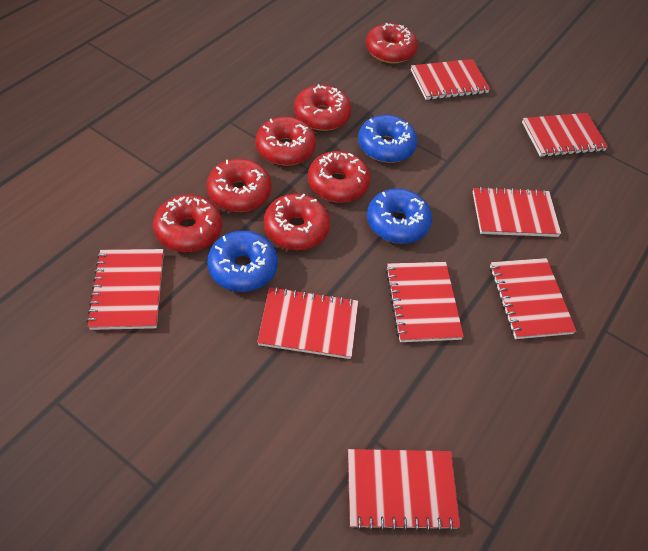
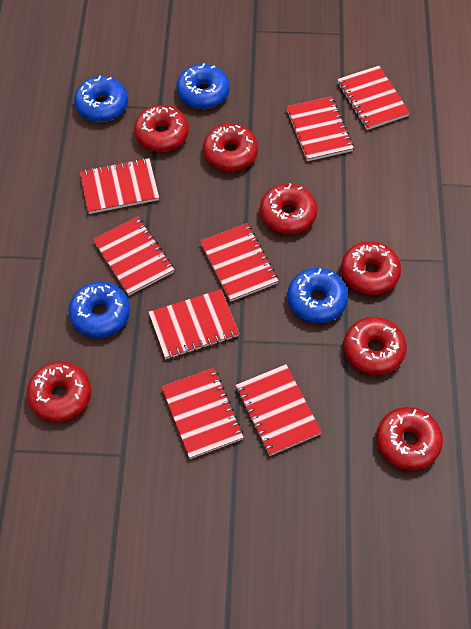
blue donut: [207,231,278,292] [358,115,417,163] [367,189,432,244] = 3 -> [68,282,130,338] [74,76,128,122] [176,63,230,109] [287,268,348,323] = 4

